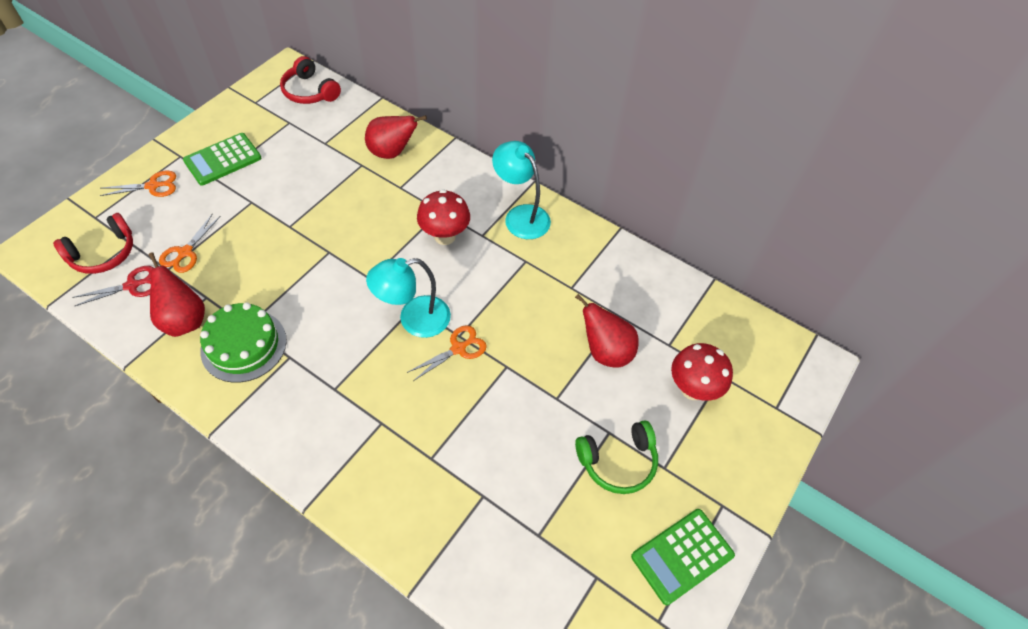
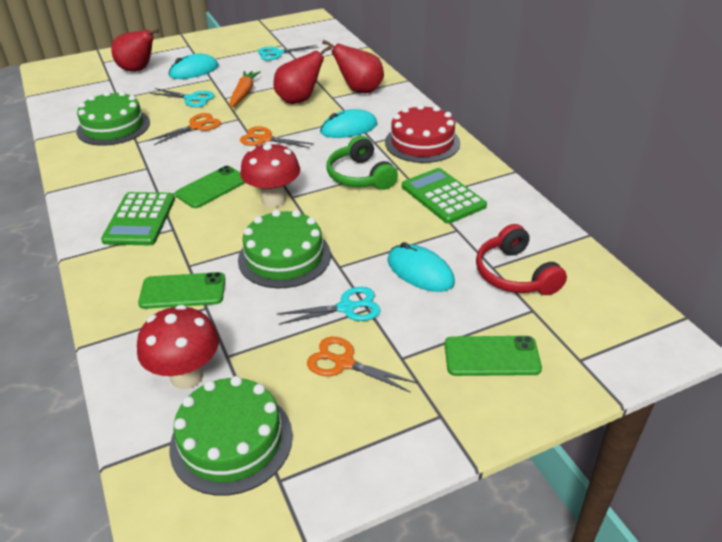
green cake: [200,302,287,383] = 1 -> [76,91,150,146] [170,376,293,496] [238,209,331,288] = 3
green phone: none = 0 -> [138,272,225,309] [175,166,245,208] [444,336,542,376] = 3
orange carrot: none = 0 -> [230,71,260,108] = 1
red cake: none = 0 -> [385,104,460,163] = 1
red headphones: [53,213,133,274] [280,56,341,104] = 2 -> [476,224,567,295] = 1
red scissors: [73,266,154,306] = 1 -> none = 0
turquoise lamp: [366,258,451,338] [492,141,551,239] = 2 -> none = 0
turquoise mouse: none = 0 -> [169,54,219,79] [320,109,378,138] [387,242,455,292] = 3
turquoise scissors: none = 0 -> [150,88,215,107] [258,45,319,60] [277,287,381,325] = 3

